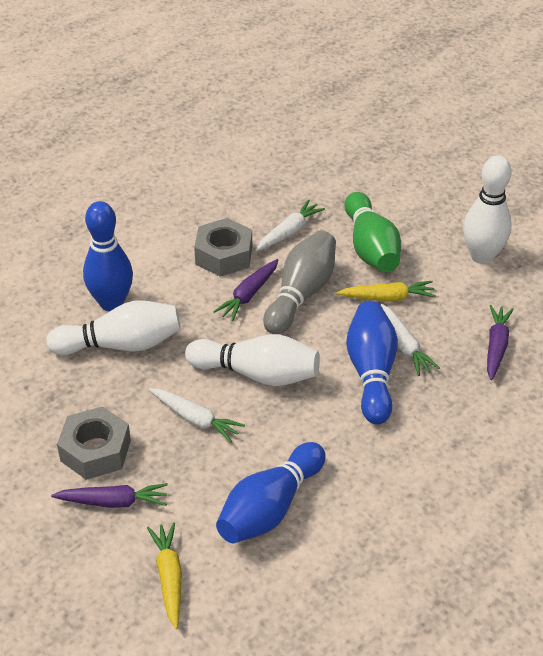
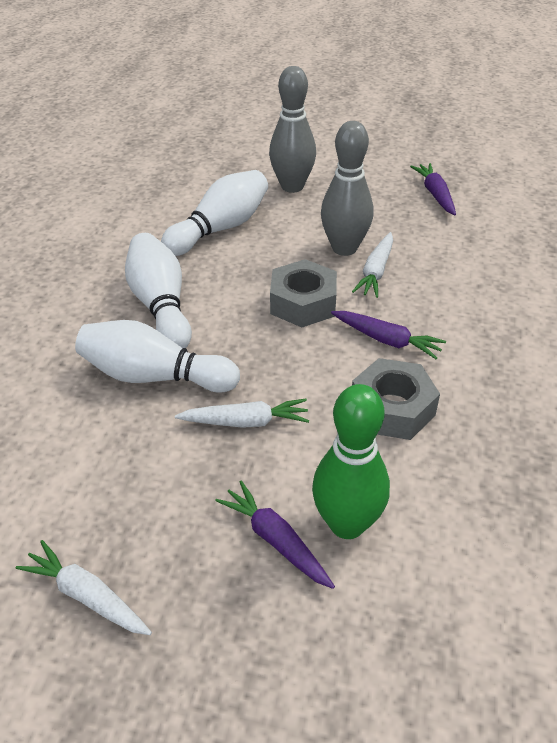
blue bowling pin: [83,201,133,311] [216,442,326,543] [346,301,398,425] = 3 -> none = 0
grey bowling pin: [263,230,336,334] = 1 -> [269,66,316,193] [321,121,373,256] = 2
yellow carrot: [147,522,182,629] [336,281,436,301] = 2 -> none = 0

